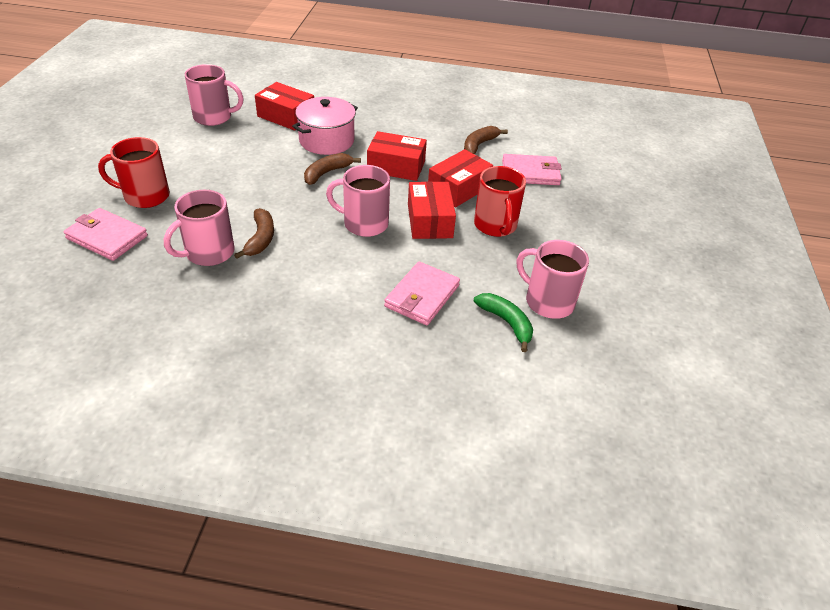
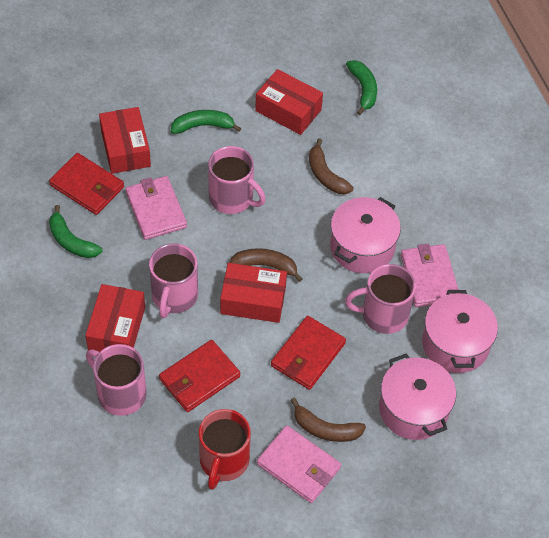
green banana: [474,293,533,352] = 1 -> [49,205,103,258] [171,110,241,134] [346,60,377,115] = 3
pink pot: [292,97,358,155] = 1 -> [330,197,401,273] [379,353,456,440] [422,290,498,373] = 3
red mug: [98,137,170,208] [474,166,526,237] = 2 -> [199,409,251,490] = 1
red wallet: none = 0 -> [49,153,124,215] [159,340,240,412] [271,316,346,390] = 3

